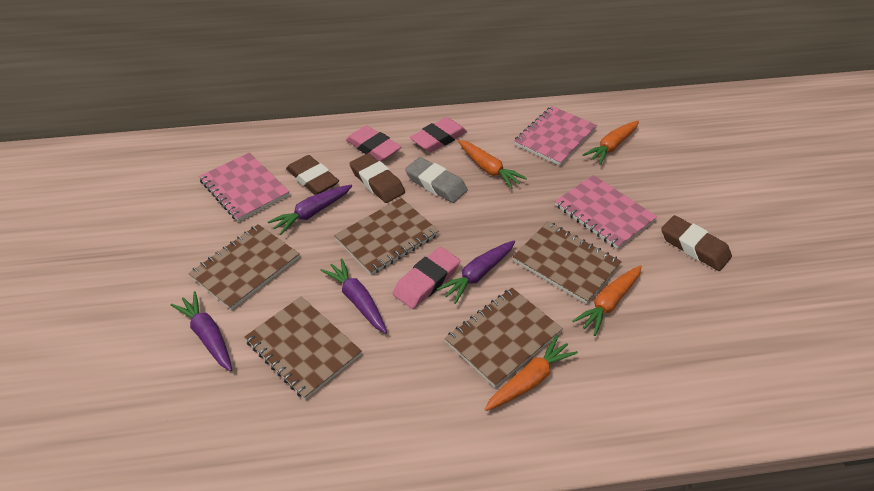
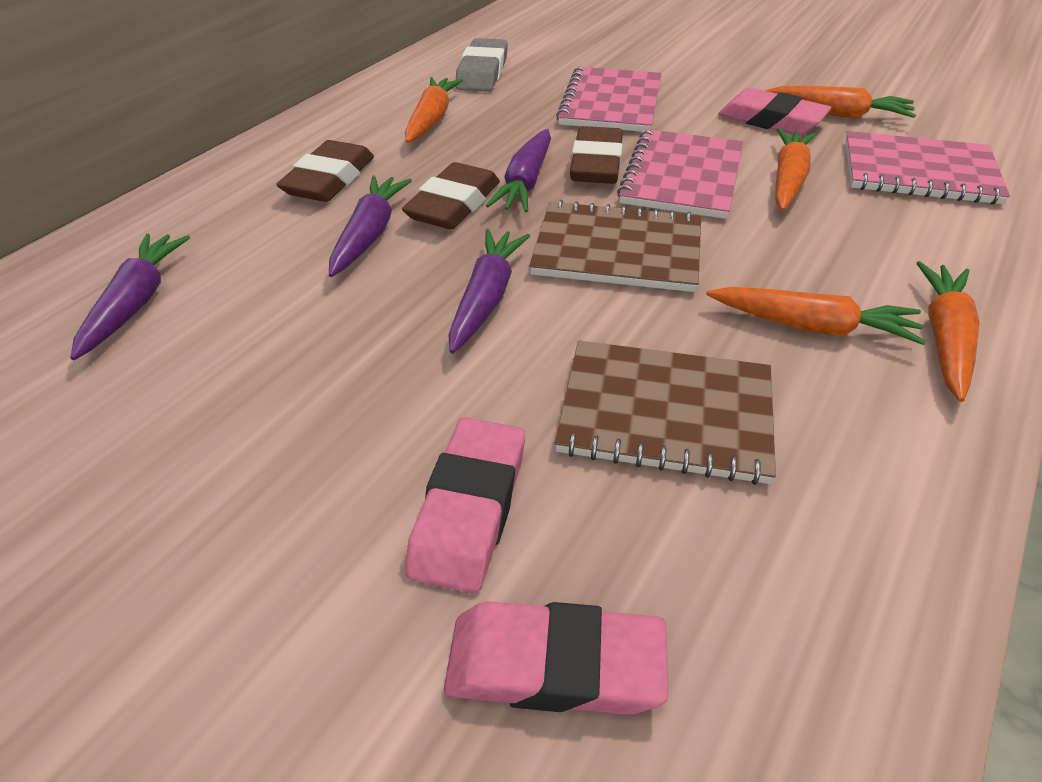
brown notebook: [188,224,300,310] [244,297,362,400] [334,198,439,275] [445,288,563,388] [513,221,622,304] = 5 -> [529,200,701,292] [555,341,776,485] = 2
orange carrot: [458,140,527,189] [485,335,578,411] [572,266,642,336] [583,121,639,165] = 4 -> [405,77,463,143] [706,287,926,345] [765,86,916,119] [775,128,816,211] [917,261,980,402] = 5

